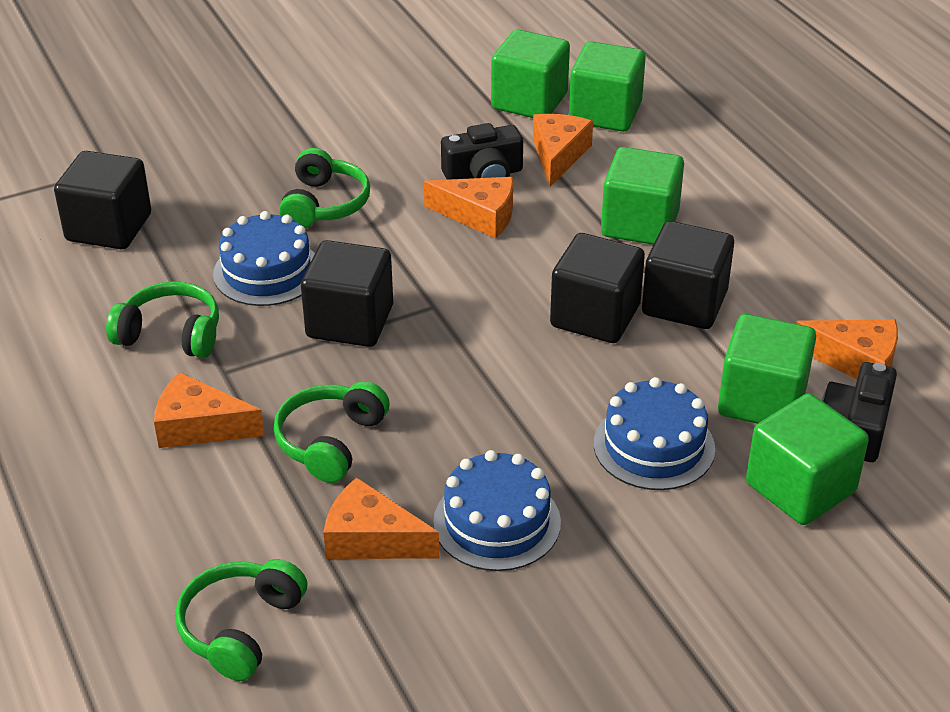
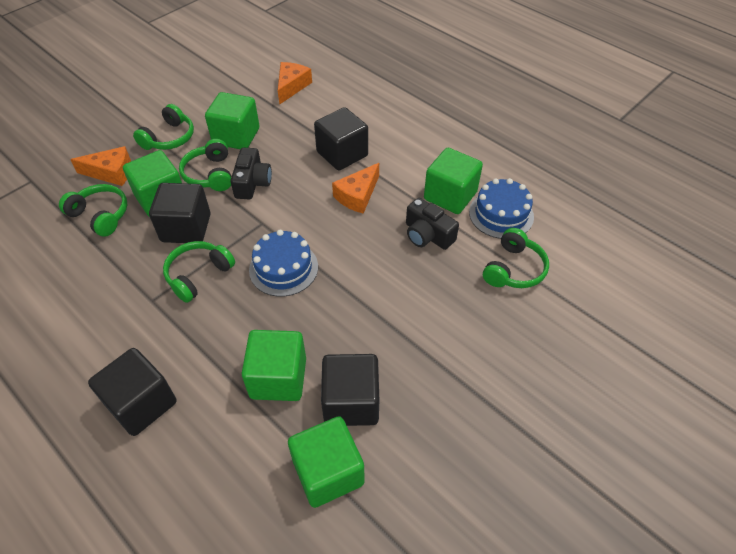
blue cake: [213,211,315,306] [433,450,561,571] [594,377,715,490] = 3 -> [249,230,318,297] [469,178,534,239] = 2
green headphones: [106,281,219,358] [175,559,308,681] [274,381,390,483] [279,148,370,228] = 4 -> [59,184,128,237] [133,104,194,150] [163,241,235,303] [179,139,231,191] [483,228,549,288] = 5
orange cheese: [154,372,265,448] [323,477,439,559] [424,177,513,239] [533,114,593,187] [796,320,898,379] = 5 -> [70,146,131,186] [278,62,312,105] [332,163,379,214] = 3

